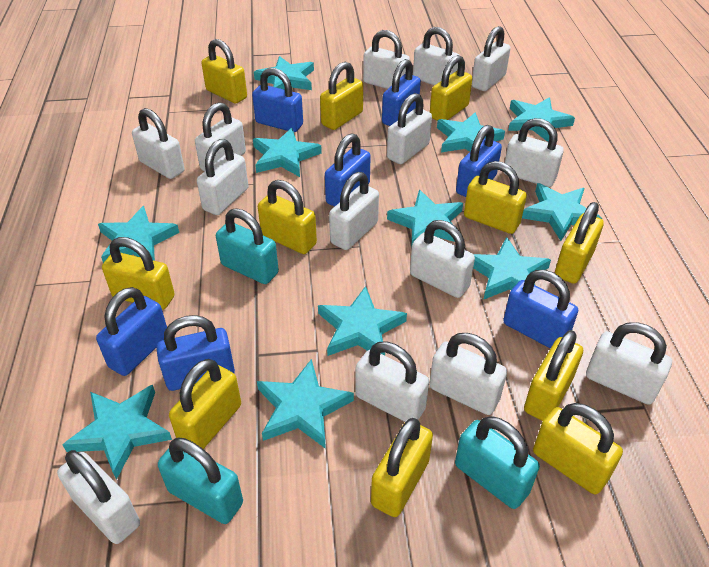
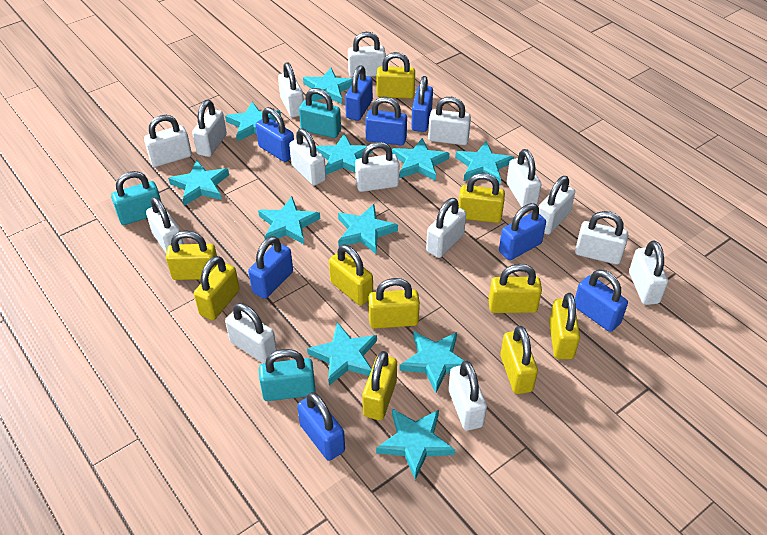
blue padlock: [96,287,167,376] [156,315,235,391] [252,68,303,132] [325,133,370,207] [382,59,421,126] [456,125,502,197] [503,270,578,349] = 7 -> [248,236,293,299] [255,107,294,162] [297,392,345,461] [345,65,373,121] [365,97,407,145] [411,76,433,132] [499,203,546,260] [575,270,628,332] = 8
white padlock: [57,450,140,544] [132,108,185,179] [195,102,246,171] [197,139,248,215] [329,172,379,250] [355,342,429,422] [363,30,410,89] [387,93,432,164] [410,220,475,298] [413,27,460,86] [429,333,507,415] [472,26,511,91] [503,118,564,187] [586,322,672,405] = 14 -> [144,115,192,167] [146,197,184,253] [192,100,227,157] [225,303,277,363] [278,62,304,117] [289,129,326,186] [348,32,386,78] [355,142,399,192] [426,198,466,258] [428,97,471,145] [448,361,487,431] [506,149,542,207] [539,176,575,235] [575,211,628,265] [629,240,668,305] = 15
yellow padlock: [102,237,175,310] [169,359,241,449] [201,39,247,104] [258,180,317,254] [320,62,363,130] [371,418,433,517] [430,55,472,121] [464,161,527,234] [524,330,583,421] [533,403,623,495] [555,202,604,284] = 11 -> [166,231,218,280] [194,256,240,320] [329,245,373,306] [362,351,397,420] [368,278,420,329] [376,52,415,99] [459,173,505,223] [489,264,542,313] [500,326,538,394] [549,293,580,359] = 10

